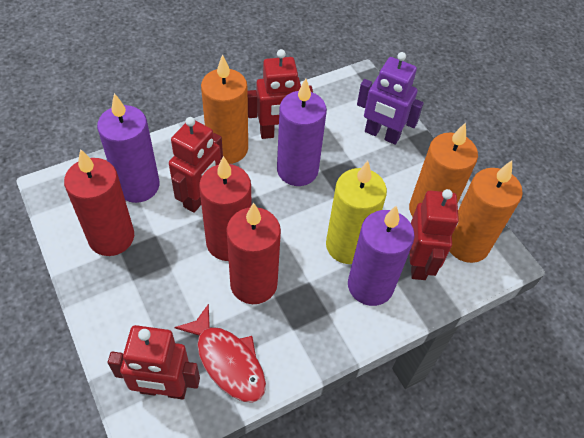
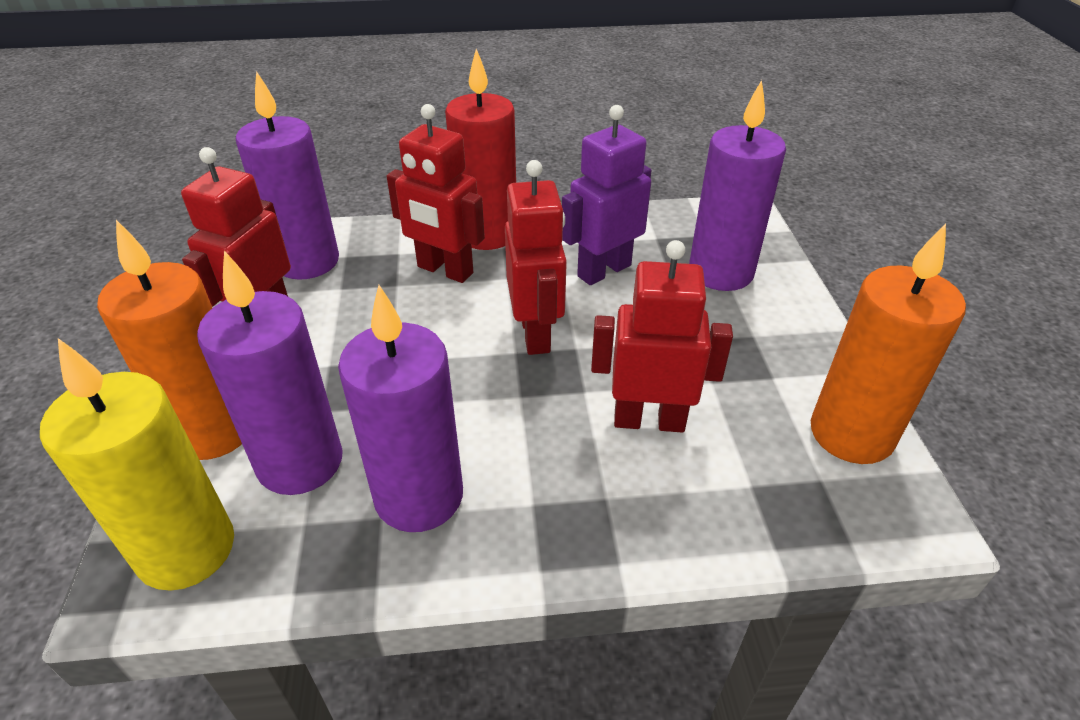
orange candle: [201,54,248,164] [409,122,478,217] [450,160,523,263] = 3 -> [97,220,242,460] [811,223,966,464] = 2
purple candle: [97,93,160,203] [277,78,327,186] [348,205,415,306] = 3 -> [197,250,343,495] [236,71,339,280] [338,285,463,532] [689,80,786,291] = 4
red candle: [64,149,134,256] [199,156,251,261] [226,202,281,304] = 3 -> [445,49,516,250] = 1
red fish: [175,304,266,403] = 1 -> none = 0

